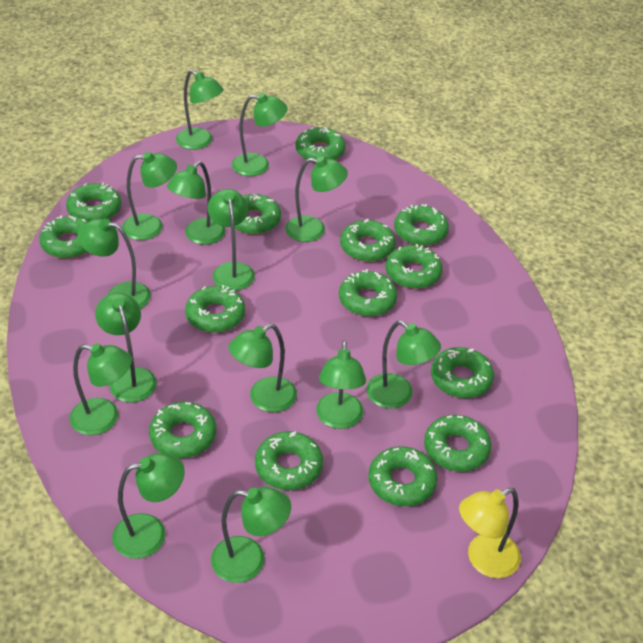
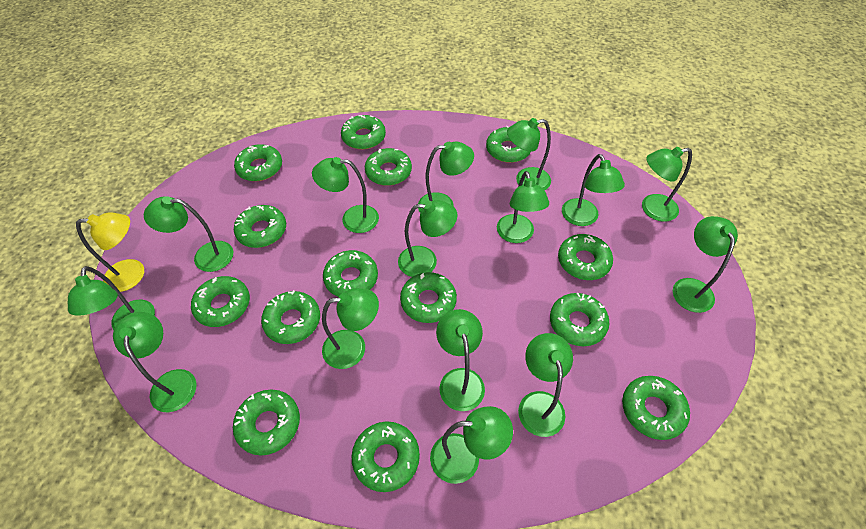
green lamp: [70,343,132,435] [77,219,151,309] [95,293,157,402] [112,453,185,559] [122,152,177,240] [167,161,225,245] [176,70,224,150] [208,189,255,291] [211,487,291,583] [228,324,297,412] [232,93,288,176] [285,156,348,242] [316,341,366,429] [366,320,441,409] = 14 -> [68,266,155,330] [113,312,197,412] [144,196,233,272] [312,157,379,233] [322,288,379,369] [398,200,457,277] [418,142,474,213] [430,406,513,484] [436,309,485,411] [497,171,549,243] [507,118,551,190] [518,333,573,437] [562,154,625,226] [642,147,692,222] [673,216,738,313] = 15

